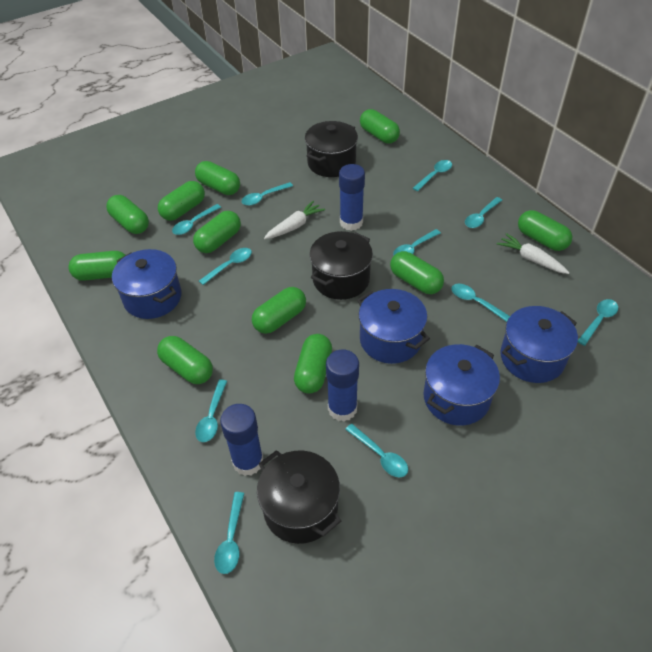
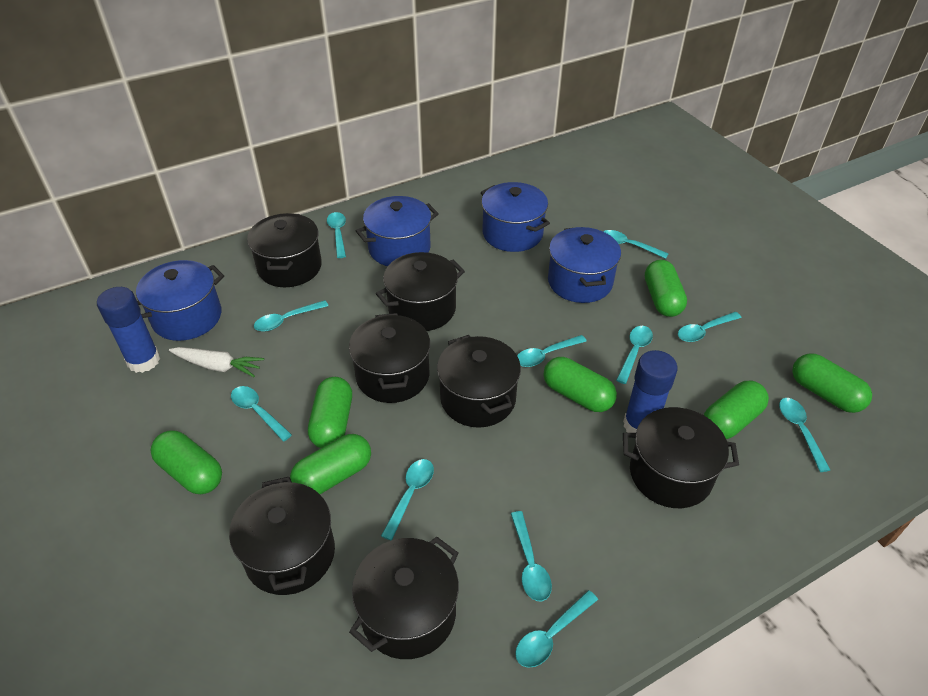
black pot: [257,450,341,544] [305,121,358,177] [310,231,373,300] = 3 -> [229,477,335,595] [247,213,322,287] [349,313,430,403] [349,537,459,659] [376,252,465,331] [437,335,521,428] [623,407,739,508] = 7
blue glue stick: [220,404,263,476] [326,349,359,422] [339,164,365,231] = 3 -> [97,287,160,373] [623,350,678,433] = 2
green capsule: [68,251,125,281] [106,195,149,234] [157,336,213,384] [158,181,205,221] [193,211,241,253] [195,161,240,195] [252,287,306,334] [294,334,332,394] [360,109,400,143] [390,251,444,294] [518,210,572,251] = 11 -> [150,430,222,494] [290,434,371,494] [308,377,352,448] [544,357,617,412] [645,260,687,317] [704,380,769,439] [792,353,872,413] = 7
white carrot: [264,201,325,239] [497,233,570,274] = 2 -> [169,347,264,377] = 1

